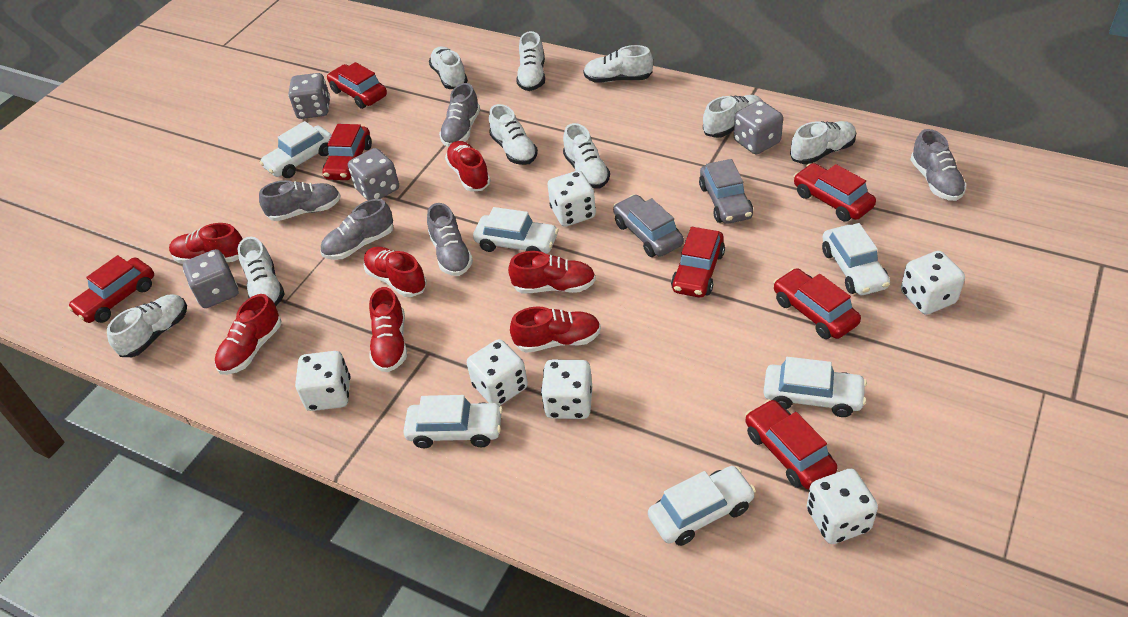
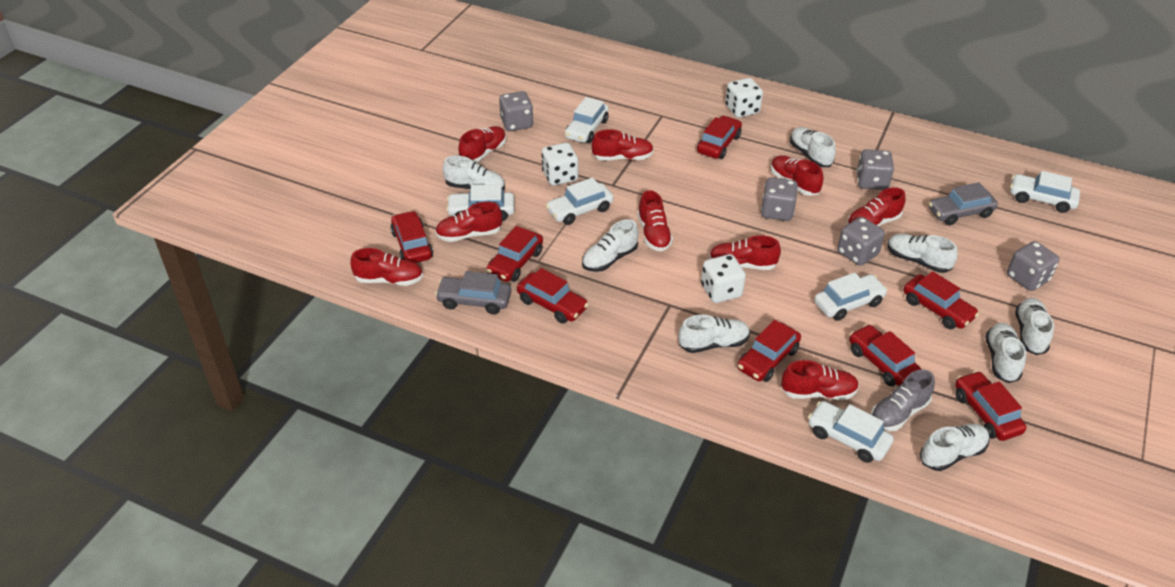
grey dice: [183,249,238,308] [288,73,330,119] [348,148,399,200] [734,100,783,154] = 4 -> [499,91,534,131] [761,177,798,221] [837,217,885,266] [856,149,894,190] [1007,241,1060,291] = 5
grey shoe: [259,180,341,221] [321,199,393,260] [427,203,473,276] [439,83,480,147] [910,129,966,201] = 5 -> [871,370,935,431] = 1
red car: [68,255,154,323] [322,124,372,180] [327,62,387,109] [671,227,725,298] [745,399,838,489] [773,268,861,339] [794,163,876,222] = 7 -> [391,211,433,263] [486,226,543,282] [517,268,589,324] [697,115,742,159] [737,320,801,382] [849,324,922,386] [903,271,979,329] [955,371,1027,441] = 8
red shoe: [169,223,243,263] [215,294,281,375] [363,247,427,297] [369,287,407,372] [445,141,491,191] [508,251,596,293] [510,307,601,353] = 7 -> [350,248,423,286] [435,202,502,242] [458,126,506,163] [592,129,654,161] [637,190,673,251] [709,235,781,270] [771,155,823,196] [781,360,859,400] [847,187,906,227] = 9
white dice: [295,351,350,411] [467,339,528,406] [541,360,592,419] [547,171,596,227] [807,469,878,544] [901,251,965,314] = 6 -> [542,143,578,186] [701,254,746,303] [725,78,763,118] = 3
white shoe: [107,294,187,357] [238,237,285,306] [429,46,468,89] [489,104,538,165] [516,31,545,91] [563,123,610,189] [583,45,653,83] [703,95,762,138] [790,121,856,164] = 9 -> [443,156,505,190] [582,219,639,272] [679,314,750,353] [790,127,836,167] [887,234,958,273] [920,424,990,471] [985,323,1026,383] [1015,298,1054,355] = 8

